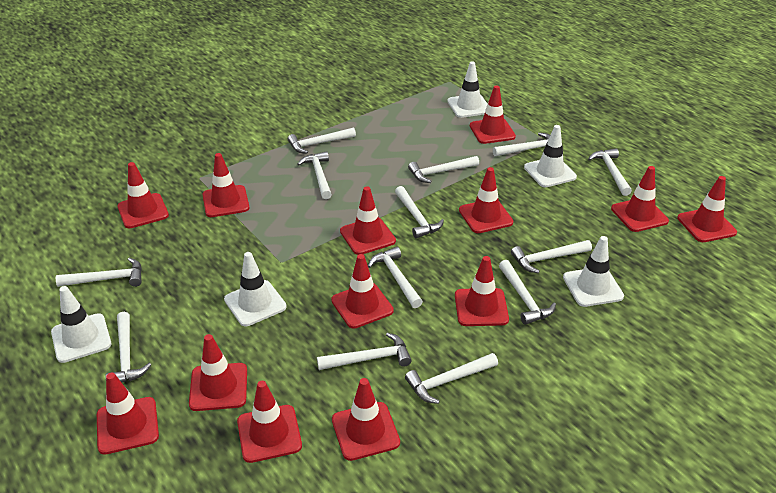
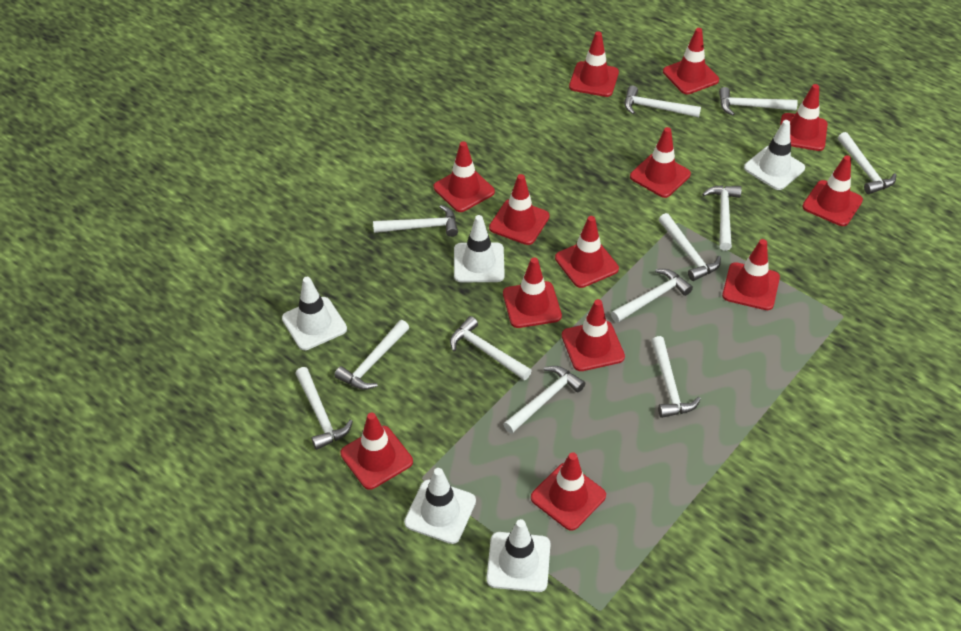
white hammer: [56,258,142,287] [106,312,151,383] [288,128,356,154] [297,151,332,199] [317,333,412,370] [368,247,423,308] [395,186,444,238] [405,353,498,404] [408,156,479,183] [493,133,550,156] [499,260,556,325] [511,240,592,273] [588,148,632,196] = 13 -> [295,367,353,450] [335,320,409,390] [373,205,458,237] [450,316,532,380] [503,366,585,433] [611,269,693,323] [624,85,701,117] [651,336,701,418] [659,213,721,281] [702,185,742,251] [719,87,798,116] [838,132,896,194] = 12

